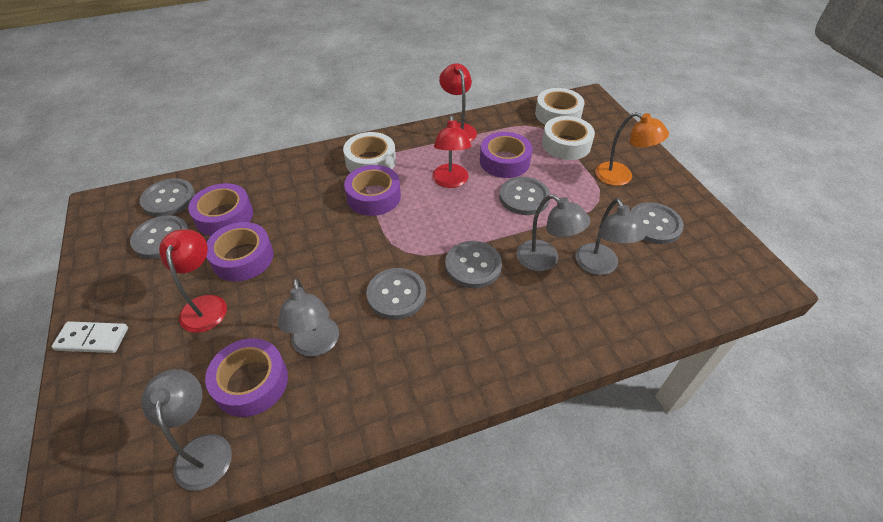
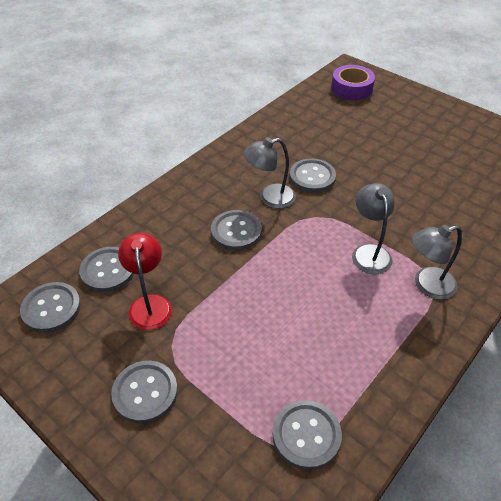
grey lamp: [141,369,232,491] [278,278,339,357] [516,194,591,271] [575,198,646,275] = 4 -> [243,138,296,208] [352,183,395,274] [412,225,462,300] = 3
orange lamp: [595,112,669,186] = 1 -> none = 0
purple tape: [188,183,253,236] [205,338,288,417] [206,222,273,281] [344,165,401,216] [480,132,532,178] = 5 -> [331,65,375,100] = 1
red lamp: [159,229,227,333] [432,115,471,188] [439,63,477,142] = 3 -> [118,233,172,330] = 1
white domino: [52,321,128,353] = 1 -> none = 0
white tape: [343,132,396,173] [535,88,585,125] [542,116,595,160] = 3 -> none = 0

